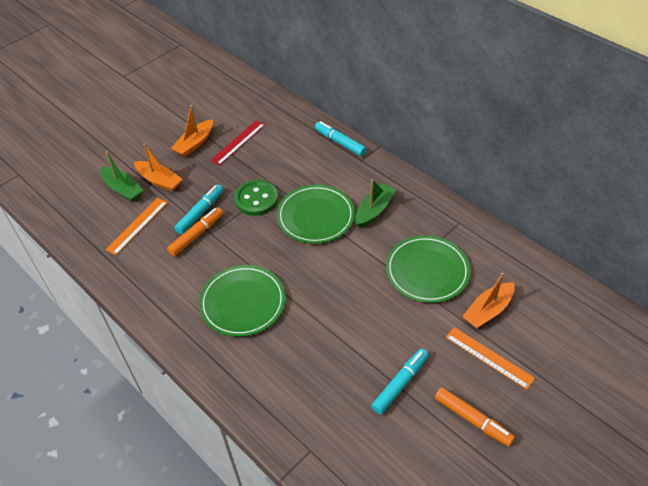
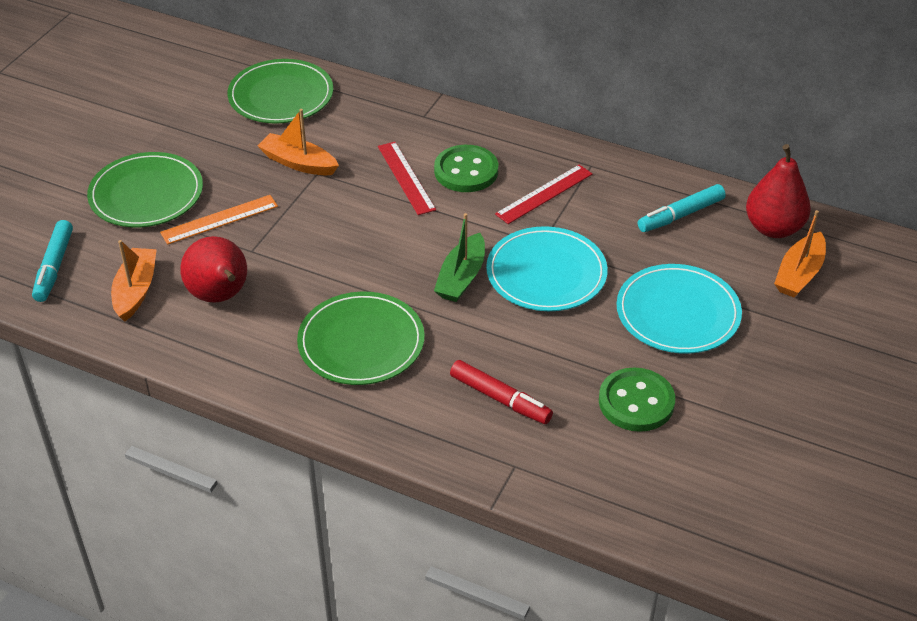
green boat: [101,151,143,202] [355,179,396,228] = 2 -> [434,213,485,302] = 1
green button: [234,180,278,216] = 1 -> [434,145,498,192] [599,368,675,432] = 2
orange marker: [167,207,223,256] [435,387,515,446] = 2 -> none = 0
orange ruler: [105,198,168,255] [446,327,535,389] = 2 -> [160,195,278,245] = 1
red marker: none = 0 -> [450,360,553,424] = 1
red pear: none = 0 -> [180,236,247,303] [746,144,811,238] = 2
red ruler: [210,120,265,166] = 1 -> [378,142,436,215] [495,165,592,224] = 2
turquoise marker: [174,185,223,234] [315,121,367,156] [371,349,429,414] = 3 -> [32,220,73,302] [638,184,726,232] = 2
turquoise plate: none = 0 -> [486,226,608,311] [616,264,742,354] = 2

